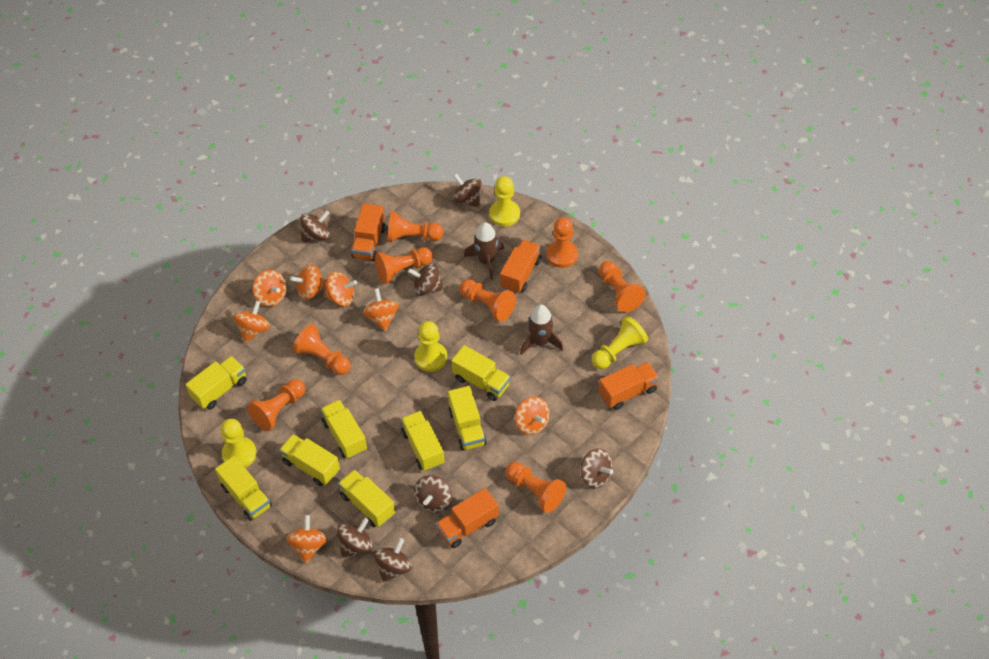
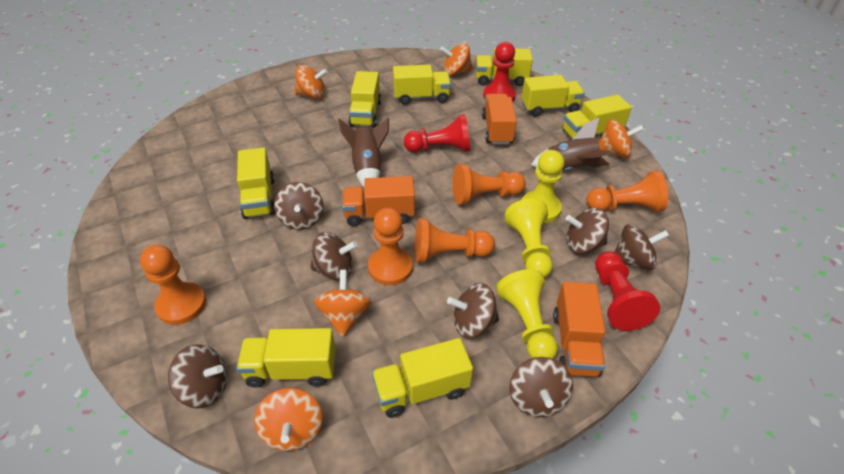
orange pawn: [248,379,305,431] [293,324,351,375] [375,247,433,284] [387,211,444,242] [459,279,516,322] [505,462,567,513] [547,217,578,268] [599,261,646,313] = 8 -> [140,245,206,325] [368,208,413,285] [414,218,495,263] [452,164,526,205] [587,170,668,212] = 5
orange spinning top: [234,301,270,343] [253,270,287,306] [286,515,327,563] [290,264,326,300] [324,272,357,306] [363,288,399,331] [515,397,550,435] = 7 -> [254,388,323,451] [294,65,327,99] [314,270,371,337] [440,43,473,76] [599,120,644,158] = 5
orange truck: [351,203,385,261] [436,488,499,548] [500,240,541,294] [599,362,659,410] = 4 -> [342,176,415,226] [482,94,517,145] [553,282,606,377] = 3
red pawn: none = 0 -> [404,114,470,152] [483,42,516,102] [595,251,660,331] = 3
yellow pawn: [221,419,257,468] [414,321,447,372] [489,176,520,226] [592,316,648,369] = 4 -> [496,269,558,359] [504,199,553,278] [522,150,564,223] = 3

